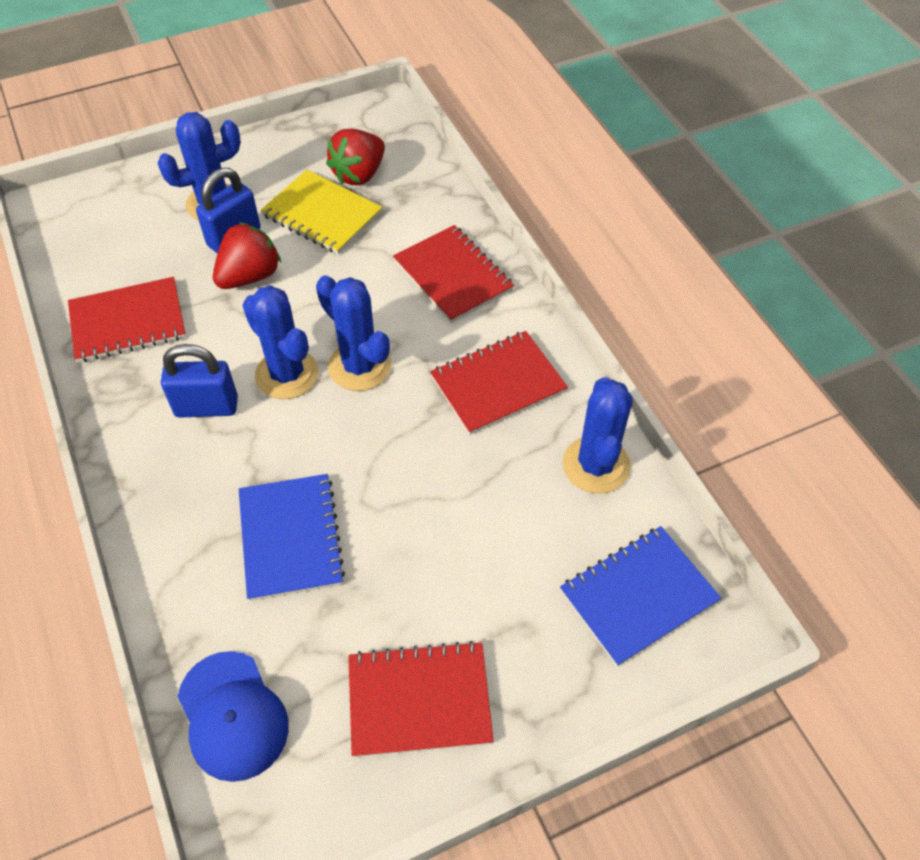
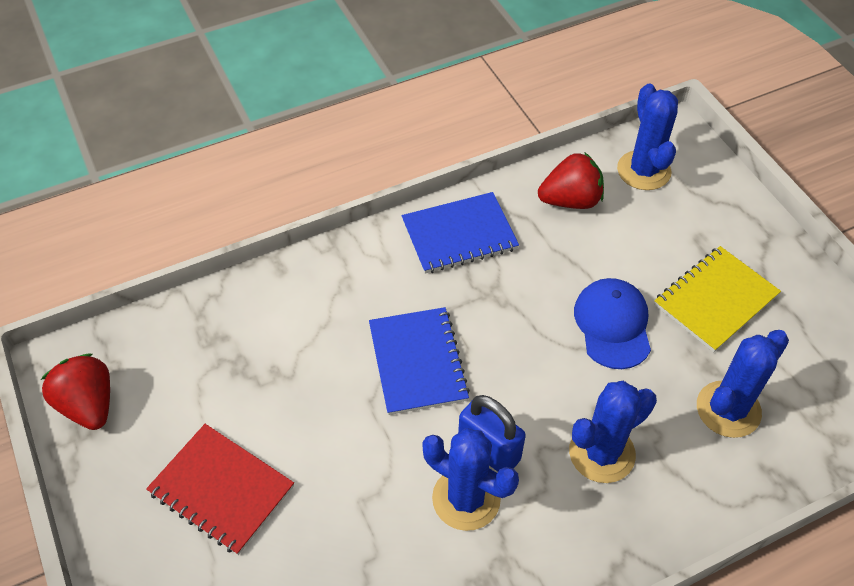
blue padlock: [161,344,238,418] [196,168,260,254] = 2 -> [458,395,526,472] = 1
red notebook: [68,277,186,362] [348,641,494,757] [393,225,514,323] [430,331,568,435] = 4 -> [146,424,294,555] = 1

